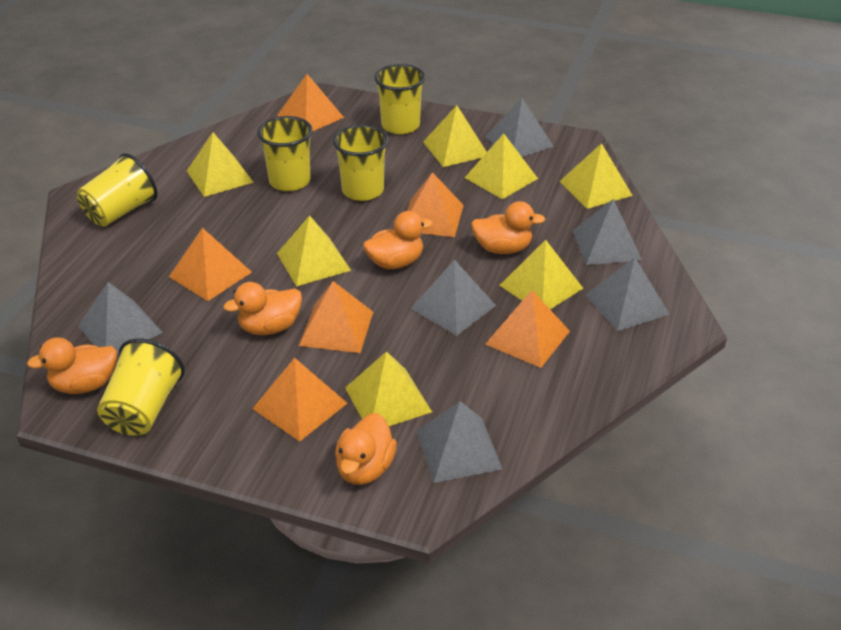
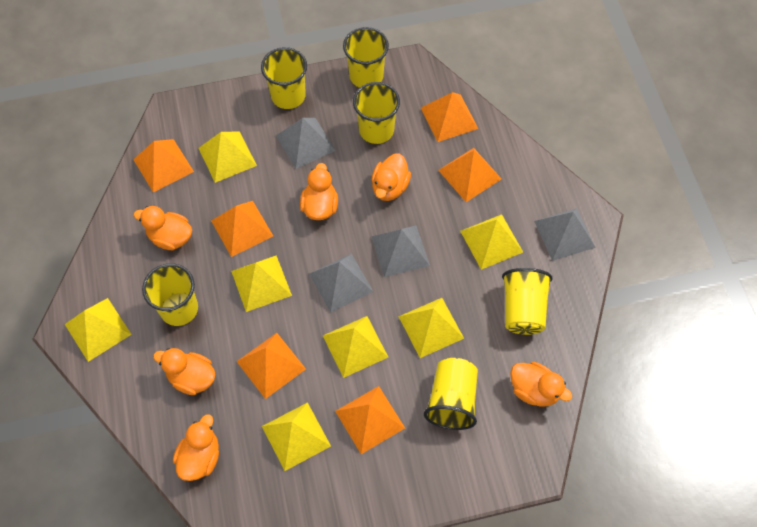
grey pyramid: [78,282,163,354] [411,260,496,336] [416,401,502,483] [485,98,554,157] [573,199,642,265] [585,257,670,331] = 6 -> [276,118,336,169] [309,254,373,313] [371,226,430,277] [534,208,596,261] = 4
orange duck: [27,337,117,394] [223,282,302,335] [335,413,397,485] [363,211,433,269] [471,201,545,254] = 5 -> [133,206,192,250] [153,348,216,395] [173,414,219,481] [300,163,338,220] [371,153,411,201] [510,362,572,407] = 6
yellow cup: [77,153,158,227] [97,338,185,435] [257,116,312,191] [333,125,389,201] [374,64,425,134] = 5 -> [142,263,198,326] [261,47,307,109] [343,27,389,88] [353,82,400,144] [424,358,478,430] [502,268,553,335] = 6

